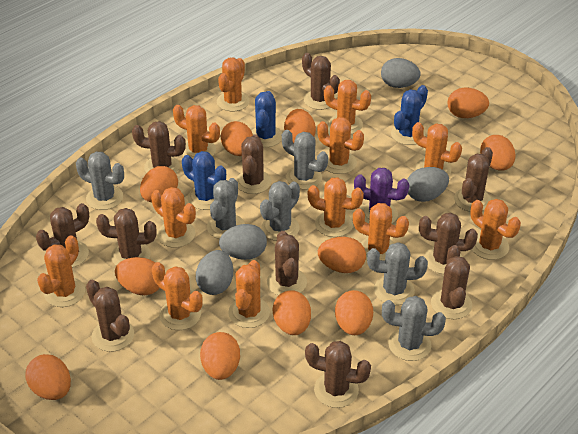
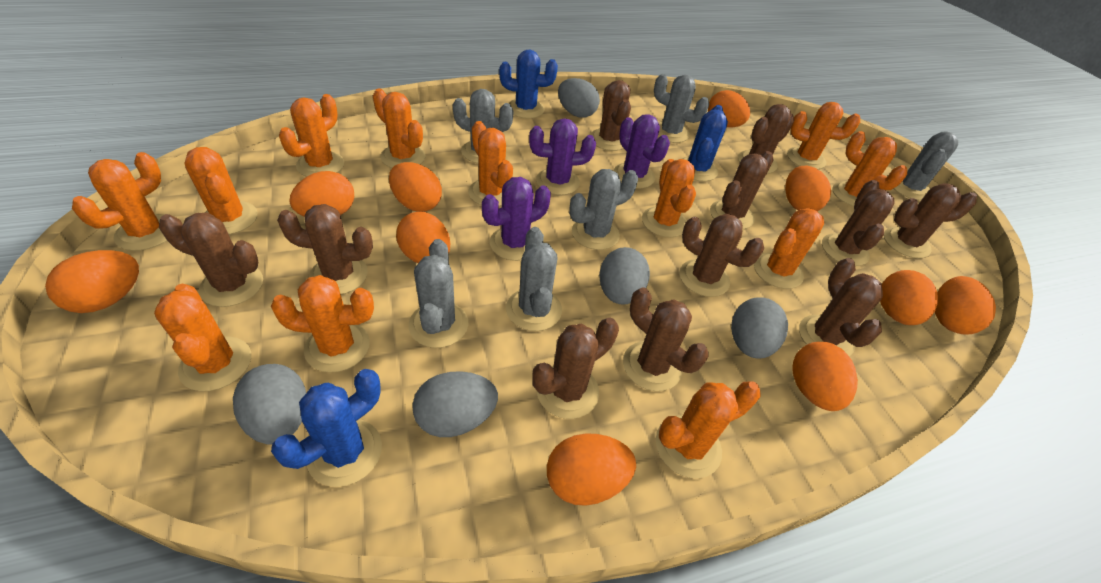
grey egg: [196,250,233,295] [219,224,267,260] [381,58,420,88] [407,167,449,202] = 4 -> [233,364,306,445] [412,371,498,437] [558,78,600,118] [599,247,650,305] [731,297,788,359] = 5
orange egg: [25,354,71,400] [115,257,159,295] [140,166,178,202] [200,332,240,380] [221,121,253,156] [273,290,311,335] [284,109,316,143] [318,237,366,273] [335,290,373,335] [447,88,489,118] [480,135,516,171] = 11 -> [45,250,139,313] [289,171,354,217] [389,162,442,212] [396,212,450,263] [547,433,636,506] [708,90,750,128] [785,166,831,211] [793,342,858,411] [880,270,938,325] [935,276,996,335] = 10
purple cactus: [354,168,410,223] = 1 -> [482,177,551,261] [529,118,596,195] [613,114,670,188] = 3

